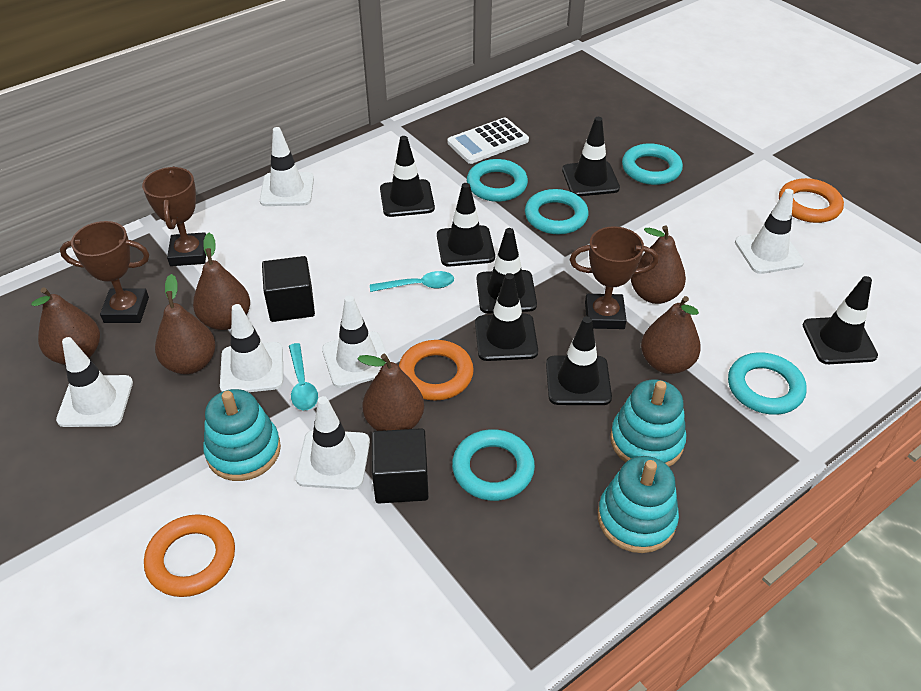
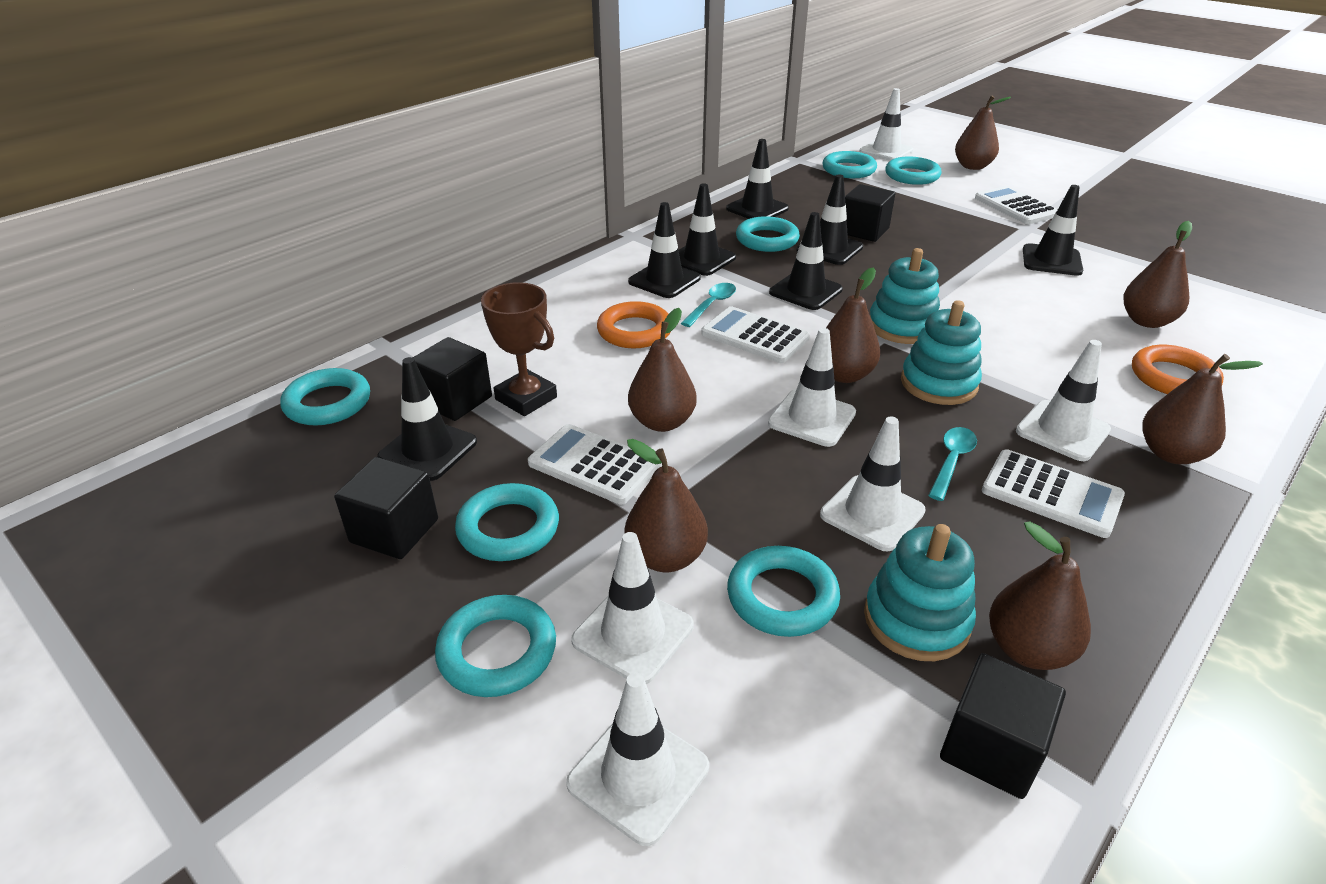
black cube: [262,256,315,322] [372,428,429,503] = 2 -> [334,457,438,559] [413,337,492,421] [845,184,895,242] [940,653,1066,799] = 4
brown pear: [31,287,100,365] [155,274,215,374] [193,233,250,330] [357,354,424,431] [631,225,686,304] [641,296,701,374] = 6 -> [624,439,708,572] [628,308,697,432] [826,267,880,383] [955,95,1011,170] [989,522,1091,670] [1123,221,1192,328] [1142,354,1263,464] = 7
brown trophy: [60,221,149,323] [142,166,206,266] [570,226,658,329] = 3 -> [481,282,557,416] = 1
orange ring: [144,514,235,597] [399,340,474,401] [779,178,844,223] = 3 -> [597,301,671,348] [1132,345,1224,394] = 2
turquoise ring: [452,429,535,501] [467,159,528,202] [525,189,588,234] [622,143,683,185] [728,353,807,415] = 5 -> [280,368,370,425] [435,595,556,697] [455,483,559,561] [727,546,840,637] [736,216,800,252] [822,151,877,178] [885,157,942,185] = 7
white calculator: [447,117,529,164] = 1 -> [528,424,660,504] [701,306,810,363] [975,186,1058,224] [982,449,1125,538] = 4

